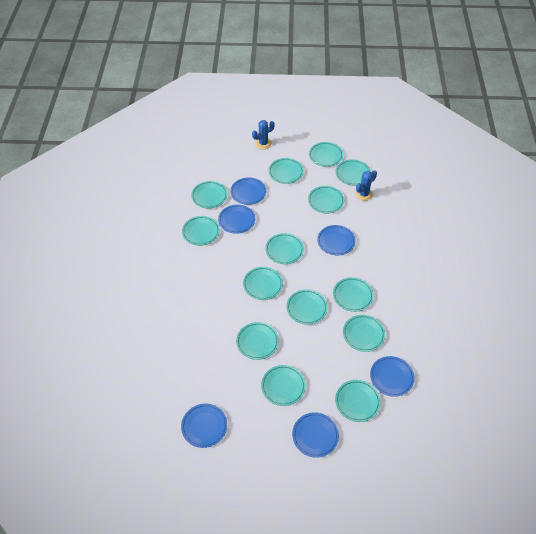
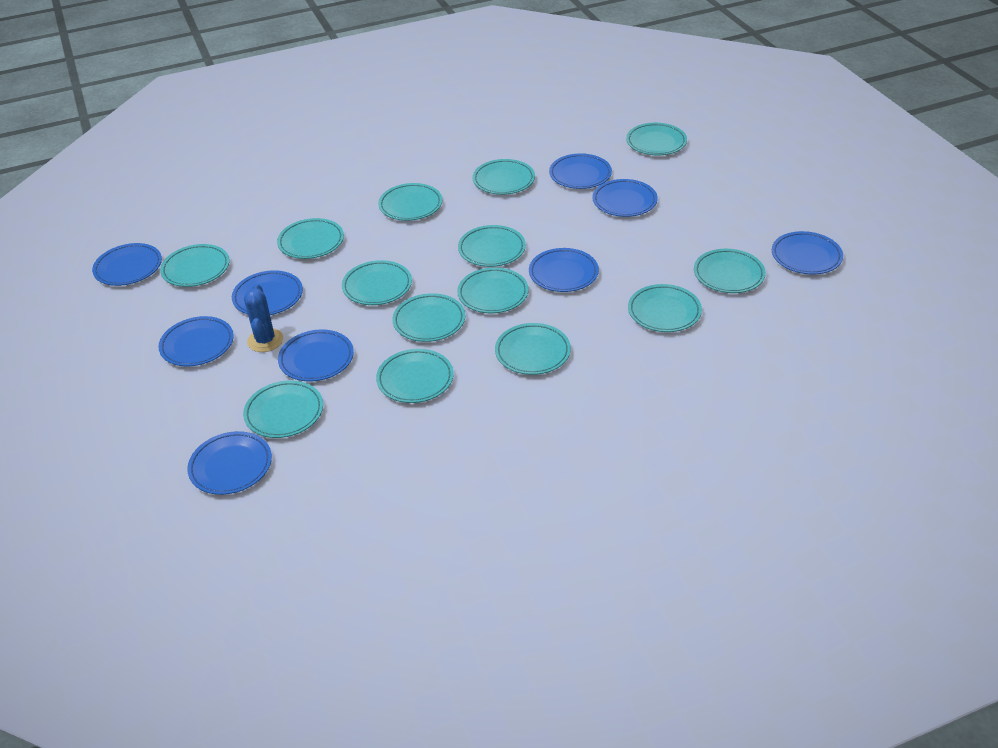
blue cactus: [252,120,275,149] [355,170,377,201] = 2 -> [244,284,283,352] = 1
blue plate: [181,403,227,448] [218,204,255,234] [230,177,266,205] [292,412,339,458] [317,225,356,256] [370,356,415,397] = 6 -> [92,243,162,286] [158,316,234,366] [187,431,272,495] [232,270,303,315] [278,330,354,381] [529,248,599,292] [549,153,612,189] [593,179,658,217] [772,231,843,275] = 9

